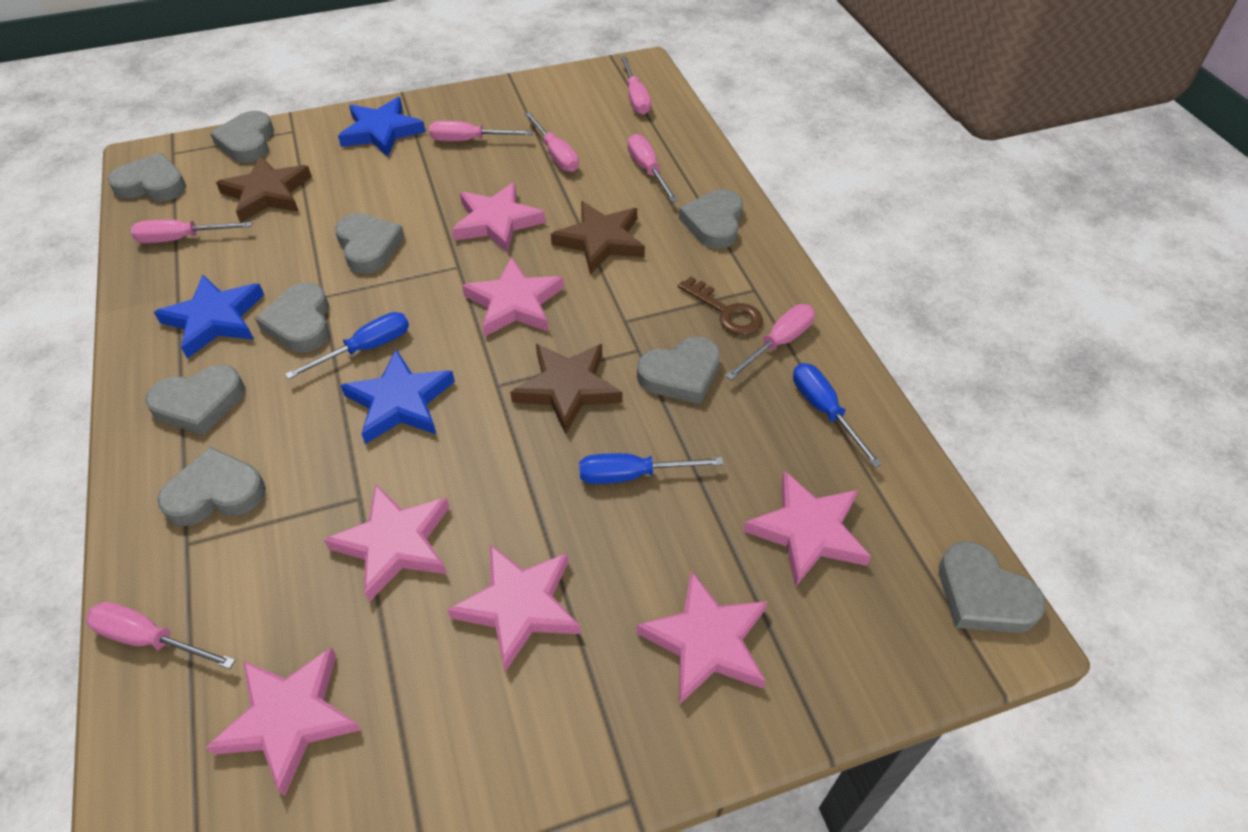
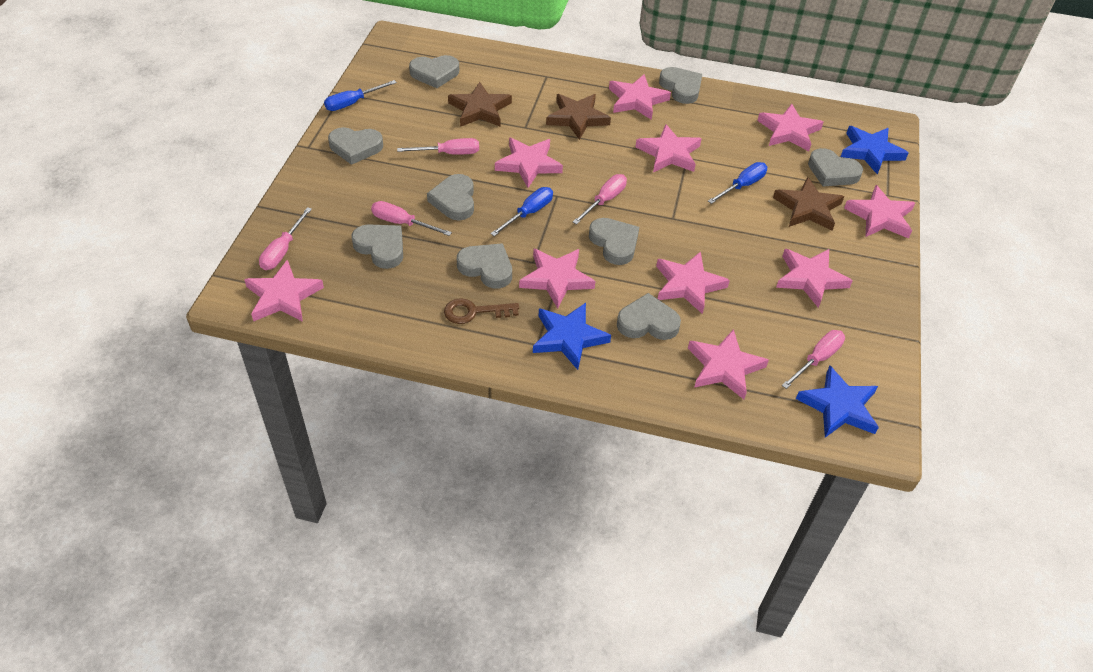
pink screwdriver: [85,602,236,669] [131,219,253,243] [429,121,533,141] [524,112,579,172] [621,56,651,115] [628,134,678,202] [725,304,815,380] = 7 -> [259,207,312,270] [371,201,452,236] [397,138,479,155] [573,174,627,225] [782,330,845,389] = 5
pink star: [206,647,361,796] [324,484,450,602] [448,545,581,672] [452,182,546,253] [462,257,564,337] [637,570,768,705] [743,471,871,587] = 7 -> [244,260,324,322] [495,138,563,188] [519,249,595,309] [609,74,671,120] [635,124,702,172] [656,252,730,314] [688,329,769,399] [757,104,823,151] [776,249,853,308] [844,185,915,238] = 10

